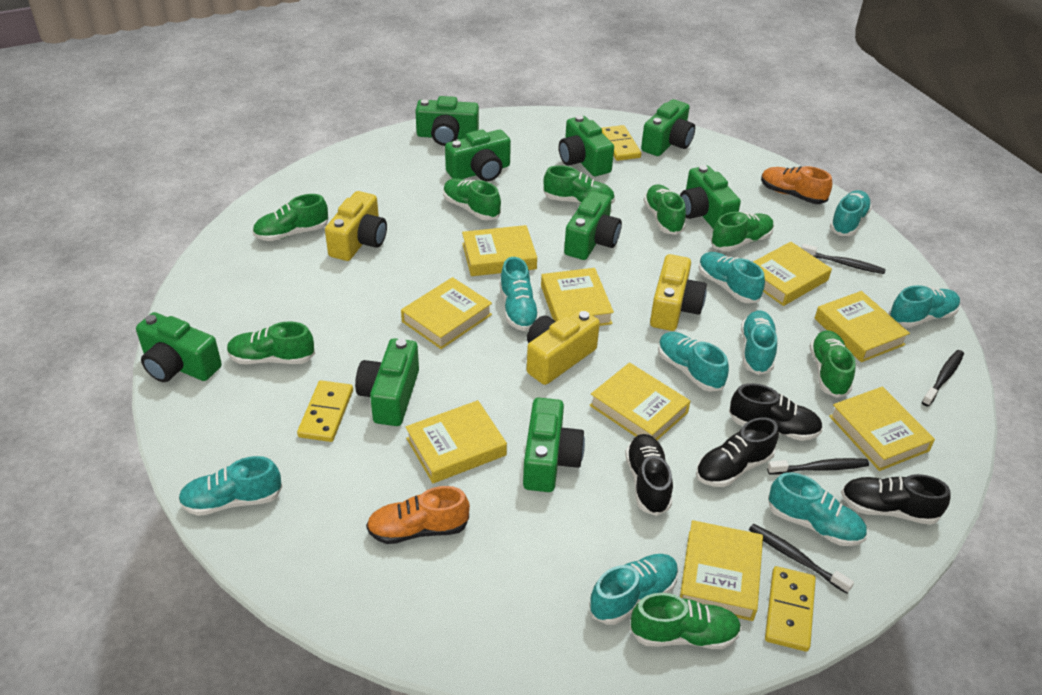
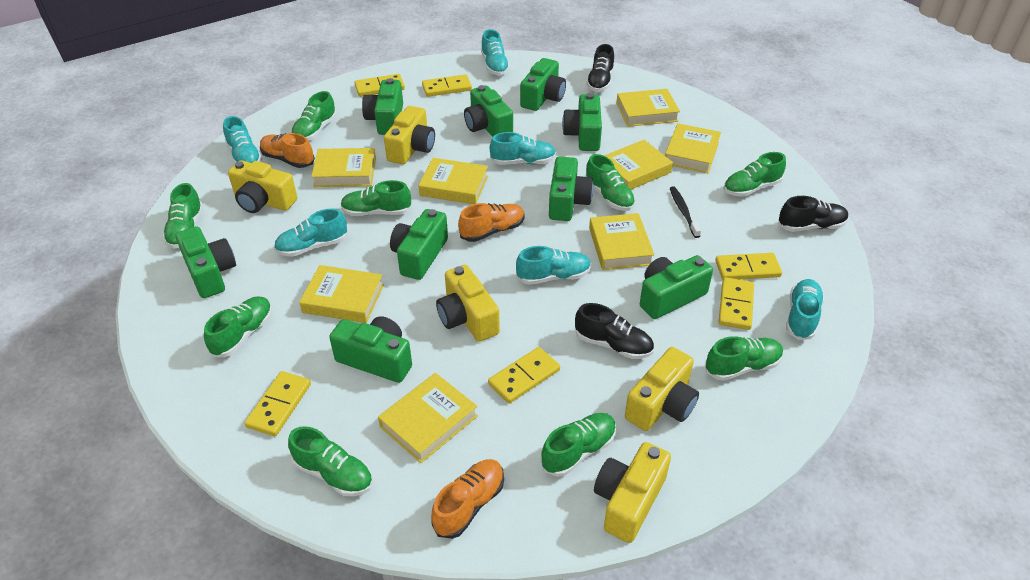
black shoe: [625,434,673,516] [696,417,779,487] [729,383,823,441] [841,474,951,525] = 4 -> [575,303,654,359] [586,44,614,92] [778,196,848,232] = 3
black toothbrush: [749,524,854,594] [767,458,869,474] [802,244,886,274] [922,350,964,407] = 4 -> [670,186,701,238] = 1
green shoe: [227,321,315,364] [252,194,329,241] [443,178,501,220] [543,165,615,204] [630,593,742,649] [643,184,686,235] [711,212,774,252] [810,330,855,398] = 8 -> [163,183,203,249] [204,296,272,357] [288,426,373,496] [291,91,337,141] [341,180,412,216] [541,413,616,477] [585,154,635,211] [705,336,783,381] [724,152,786,197] = 9
orange shoe: [366,486,470,544] [761,166,832,204] = 2 -> [260,133,315,168] [431,459,504,539] [458,203,525,242] = 3
turquoise shoe: [178,456,282,516] [500,257,540,331] [589,554,679,625] [658,332,729,392] [699,252,765,303] [741,310,777,375] [768,472,867,546] [830,190,872,236] [889,285,960,328] = 9 -> [223,116,262,163] [274,209,348,257] [481,29,510,75] [490,132,556,165] [516,246,591,285] [786,279,824,340] = 6
yellow book: [401,277,492,349] [406,400,507,483] [462,225,537,276] [541,268,614,326] [589,363,690,440] [680,520,763,621] [753,242,832,306] [815,291,910,362] [829,386,935,471] = 9 -> [299,265,384,323] [311,148,376,187] [378,373,478,463] [418,158,488,204] [589,213,654,270] [604,140,673,190] [616,89,680,127] [665,123,721,173] = 8
yellow camera: [325,191,387,261] [527,309,600,385] [650,254,707,331] = 3 -> [228,160,297,213] [384,106,435,164] [436,265,500,342] [594,442,671,543] [625,347,699,431] = 5
yellow domino: [297,380,353,442] [601,125,641,161] [765,566,816,652] = 3 -> [244,371,311,436] [355,74,405,97] [422,74,472,97] [488,347,560,404] [715,253,782,280] [718,277,754,330] = 6

